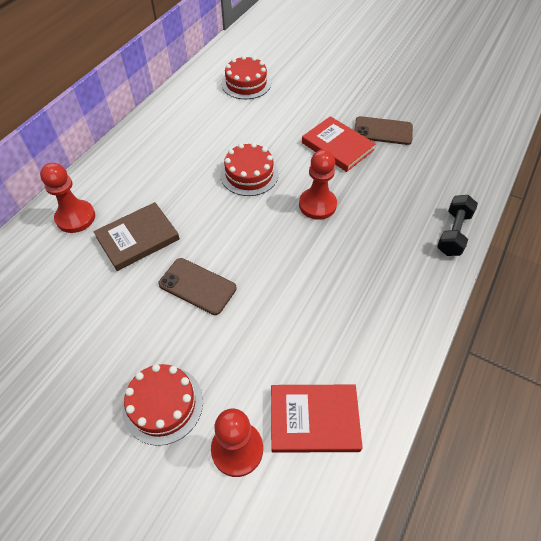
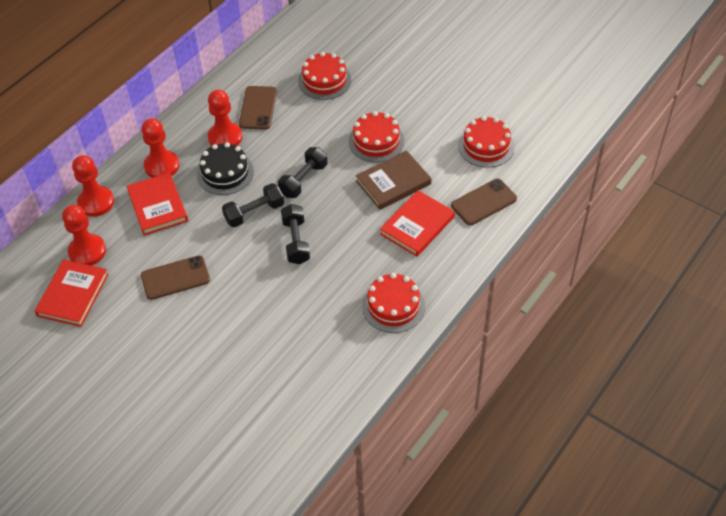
black cake: none = 0 -> [197,142,254,195] = 1
black dumbbell: [437,195,478,256] = 1 -> [222,183,284,227] [278,147,327,198] [281,204,310,264] = 3
brown phone: [158,258,237,315] [354,116,413,145] = 2 -> [141,255,210,300] [239,86,277,130] [451,179,517,225] = 3
red book: [271,385,363,453] [302,116,376,172] = 2 -> [35,259,109,327] [126,173,188,236] [380,190,455,257] = 3
red cake: [123,364,203,446] [220,143,279,196] [221,55,271,99] = 3 -> [298,52,351,100] [349,111,404,162] [362,273,425,333] [458,116,515,168] = 4
red pawn: [40,163,95,233] [211,408,263,477] [299,150,337,220] = 3 -> [62,205,106,266] [72,155,114,217] [141,118,179,178] [208,90,242,146] = 4

